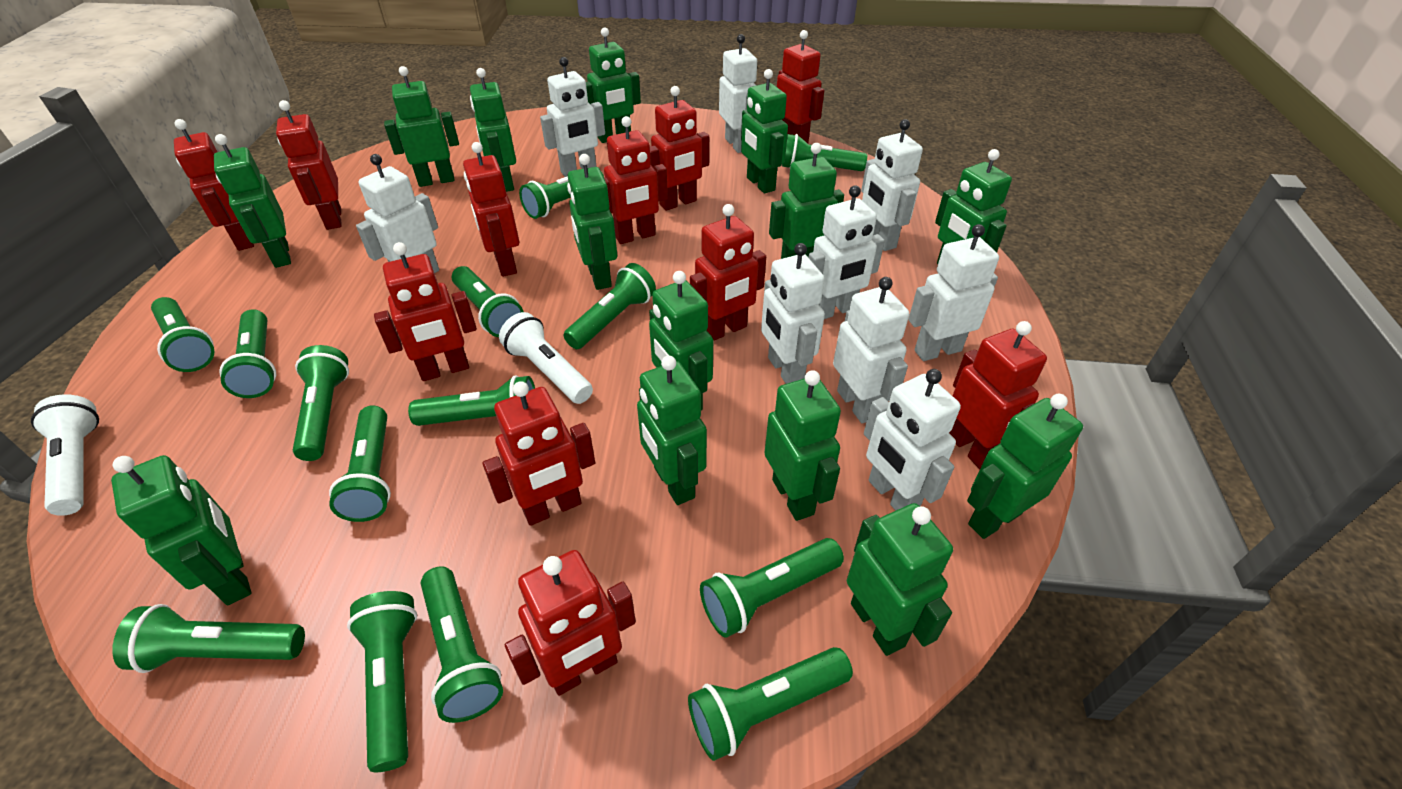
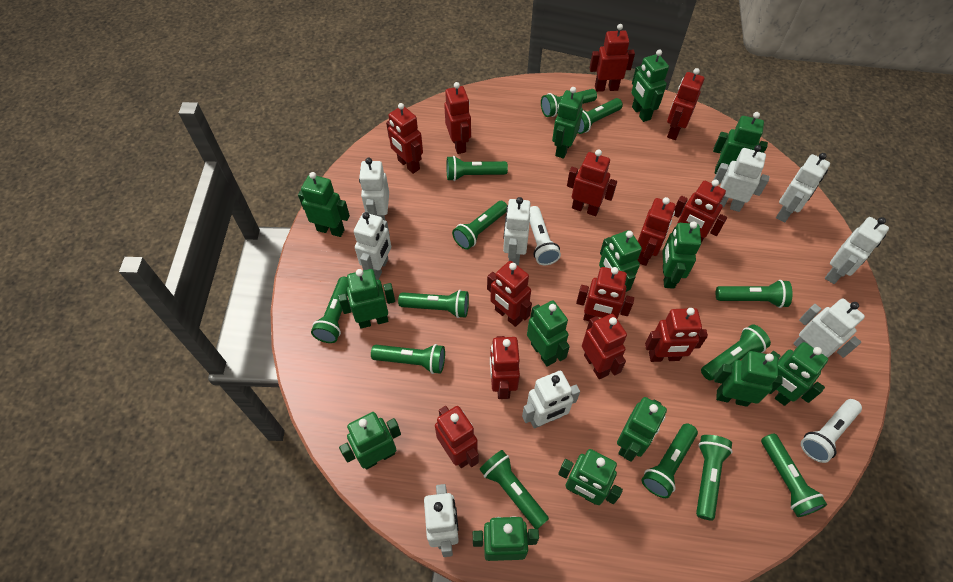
green flashlight: [112,604,305,673] [151,297,215,372] [219,309,276,398] [293,345,349,461] [329,405,391,522] [347,591,417,772] [408,375,535,426] [421,566,503,723] [452,266,523,337] [519,170,604,219] [563,263,656,349] [688,647,853,761] [700,538,844,638] [782,134,867,171] = 14 -> [311,277,349,343] [371,344,445,374] [398,290,469,318] [446,156,508,181] [452,201,507,250] [479,450,549,529] [541,89,597,117] [578,98,623,134] [642,423,698,498] [696,435,732,521] [701,325,771,380] [716,280,793,308] [761,433,827,517] = 13
red robot: [174,119,254,251] [276,100,341,230] [374,242,477,381] [463,142,519,277] [482,381,595,526] [505,550,636,696] [604,116,668,244] [650,86,709,211] [690,204,766,341] [777,30,824,143] [949,321,1047,469] = 11 -> [386,103,423,174] [435,406,479,468] [444,82,471,154] [487,261,532,327] [490,336,520,399] [567,150,617,216] [576,267,634,321] [582,314,627,379] [590,24,635,92] [637,197,676,266] [645,308,708,362] [667,68,704,140] [674,179,727,243] = 13

